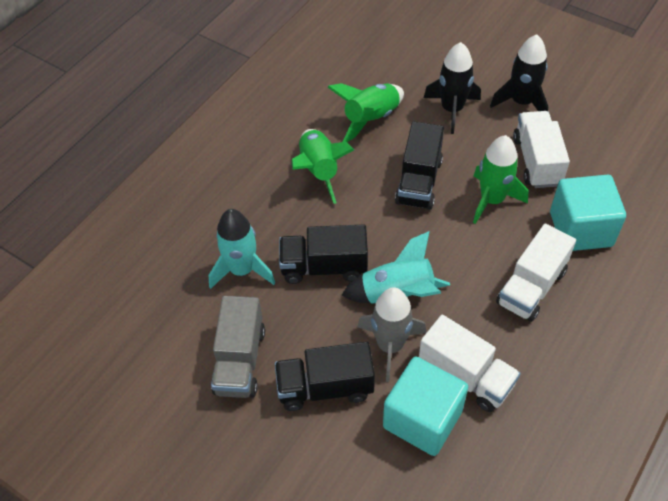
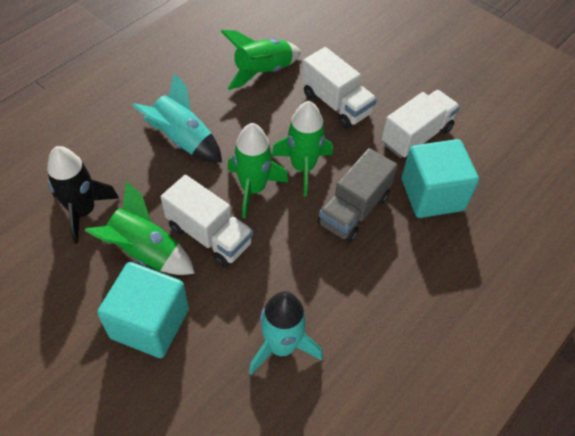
black rocket: [424,42,481,134] [490,34,548,111] = 2 -> [47,146,119,244] = 1
black truck: [275,342,375,411] [279,224,368,284] [395,122,444,210] = 3 -> none = 0
green rocket: [291,129,354,204] [328,83,404,142] [473,135,528,224] = 3 -> [85,181,195,275] [221,30,301,90] [227,123,288,218] [272,101,333,196] = 4
grey rocket: [357,288,426,382] = 1 -> none = 0

